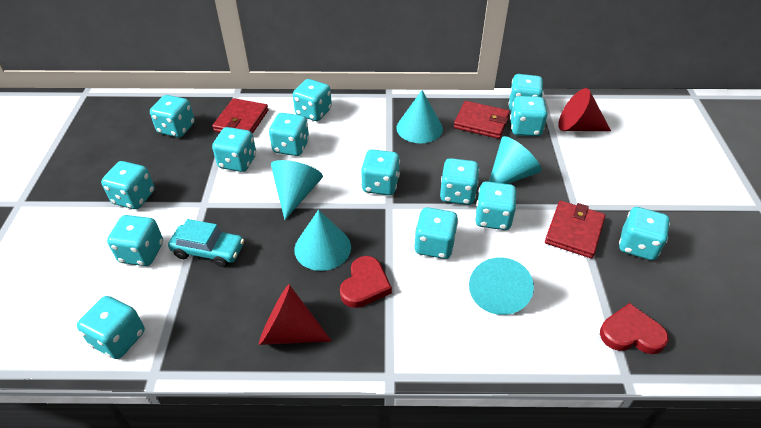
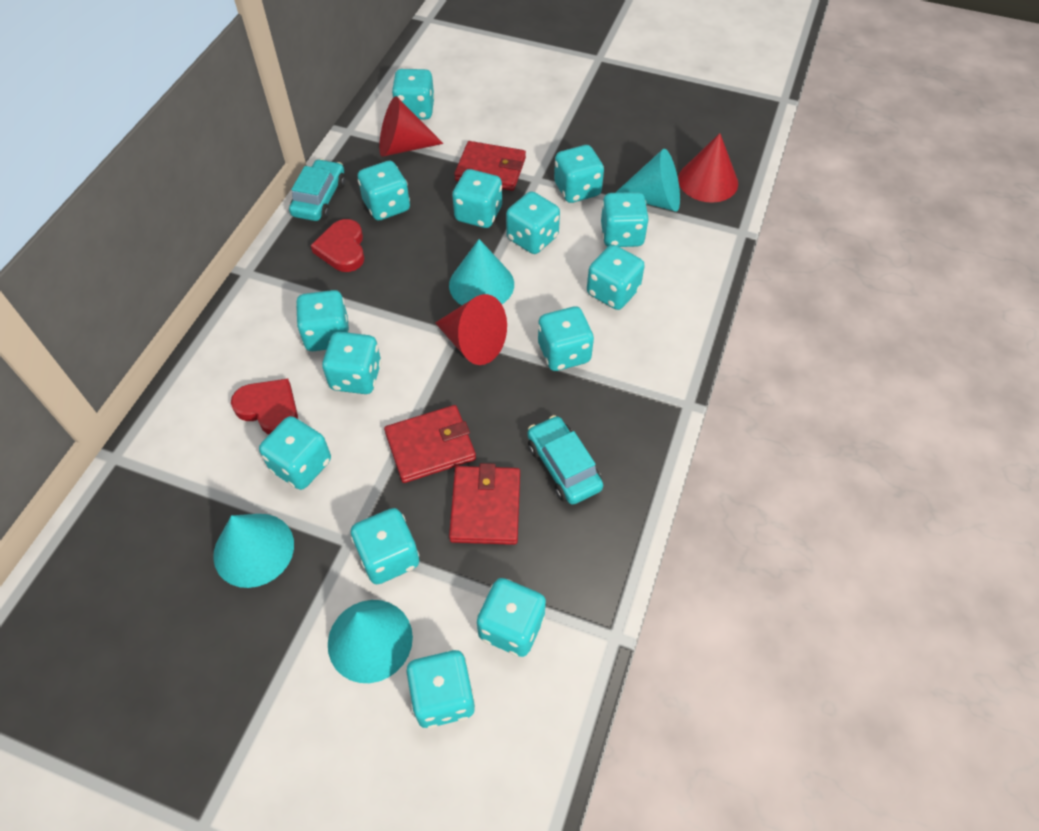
red cone: [259,284,332,345] [558,88,611,131] = 2 -> [379,96,443,157] [435,294,507,365] [678,133,738,203] = 3
turquoise car: [168,219,244,267] = 1 -> [289,159,346,221] [527,415,603,505] = 2
turquoise cone: [271,160,323,220] [294,210,351,271] [396,91,443,143] [469,258,534,315] [489,136,541,184] = 5 -> [213,514,294,588] [328,600,413,683] [449,239,514,305] [615,149,680,212] = 4

